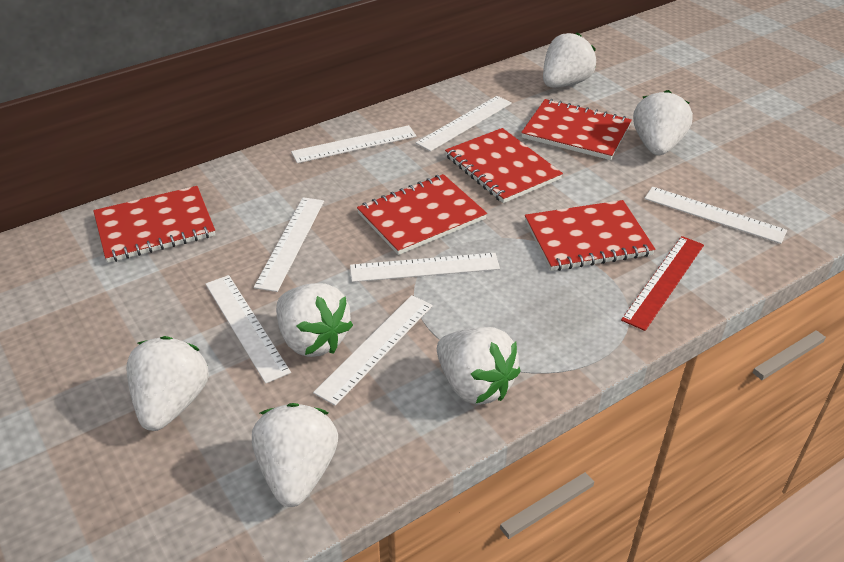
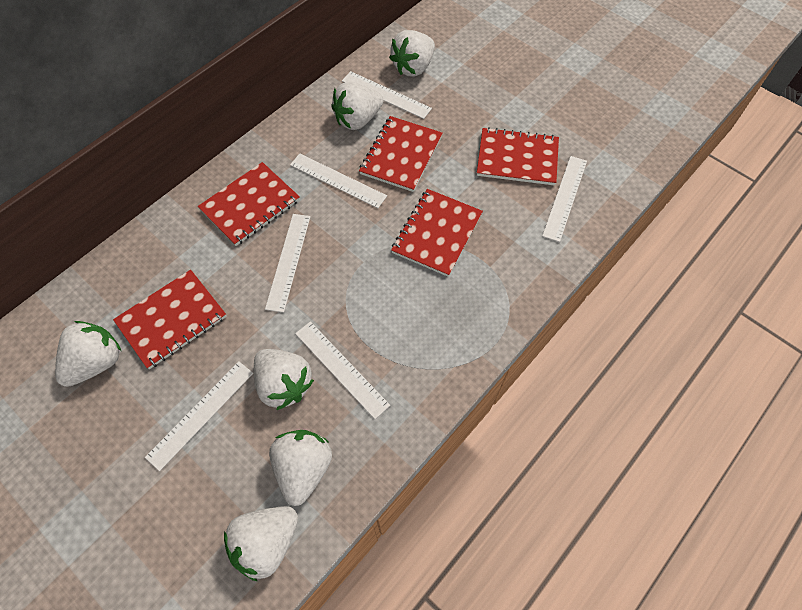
red ruler: [621,236,704,331] = 1 -> none = 0
white ruler: [206,275,291,384] [254,197,324,292] [291,125,416,163] [313,295,433,406] [350,253,500,282] [416,96,512,152] [644,187,787,244] = 7 -> [145,361,253,471] [265,214,310,313] [290,153,387,208] [295,321,390,419] [342,71,432,119] [542,156,587,242] = 6

